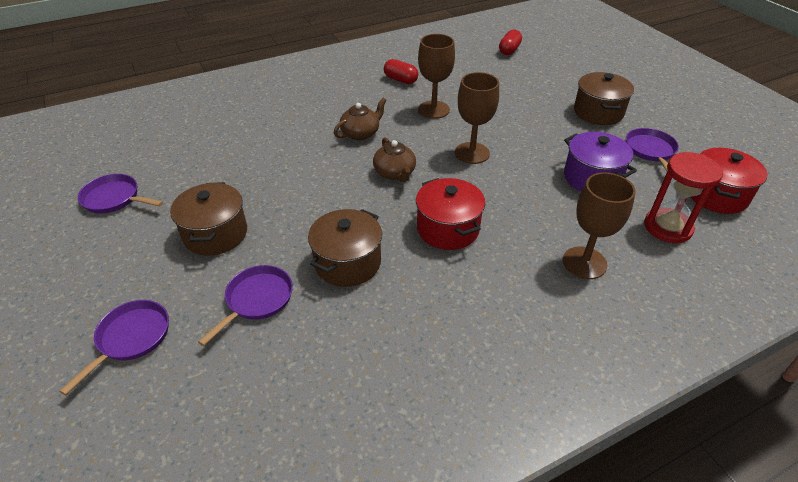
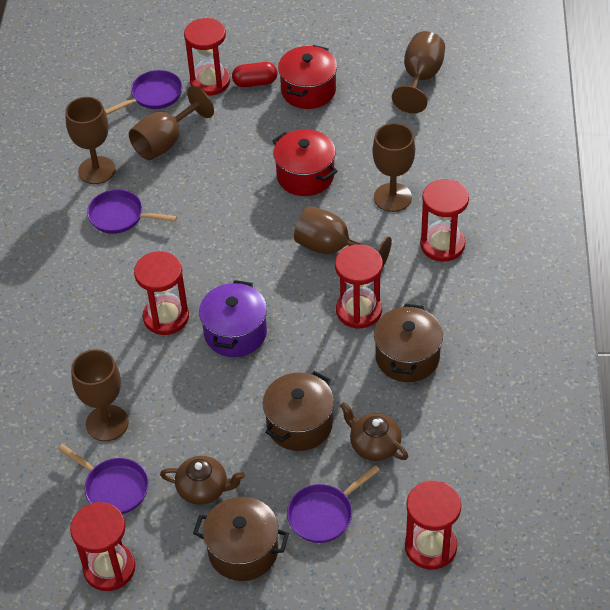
brown goblet: [418,34,455,119] [455,72,499,164] [563,172,636,279] = 3 -> [65,97,115,184] [71,349,129,441] [129,86,214,160] [294,206,392,266] [372,123,415,212] [392,31,445,113] = 6
red capsule: [384,59,418,84] [499,30,522,55] = 2 -> [232,62,277,87] = 1
red hourglass: [644,152,723,243] = 1 -> [70,502,136,591] [134,251,189,335] [184,18,230,95] [335,244,383,329] [405,480,461,570] [420,179,469,262] = 6

